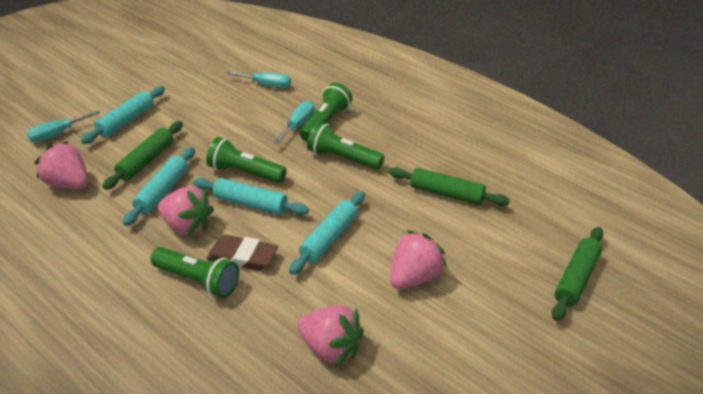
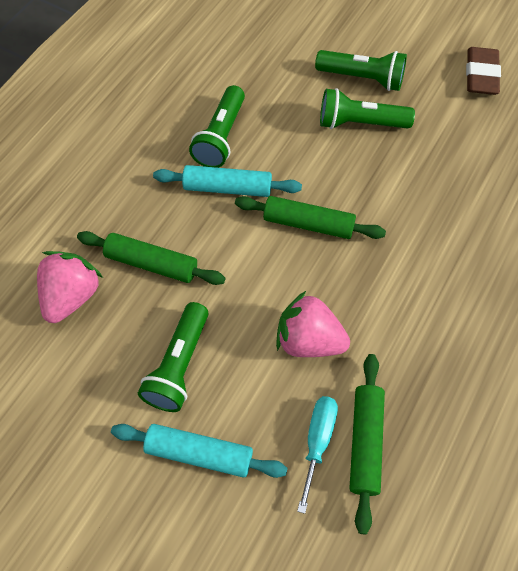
pink strawberry: [34,141,89,189] [158,186,214,236] [297,305,364,367] [390,230,447,289] = 4 -> [37,251,103,323] [276,291,350,357] = 2
turquoise rolling pin: [81,86,165,144] [123,147,195,226] [193,178,309,215] [289,191,365,275] = 4 -> [111,424,288,478] [153,165,302,197] = 2
turquoise screwdriver: [27,111,100,143] [226,71,291,88] [274,101,315,144] = 3 -> [297,396,338,514] = 1

